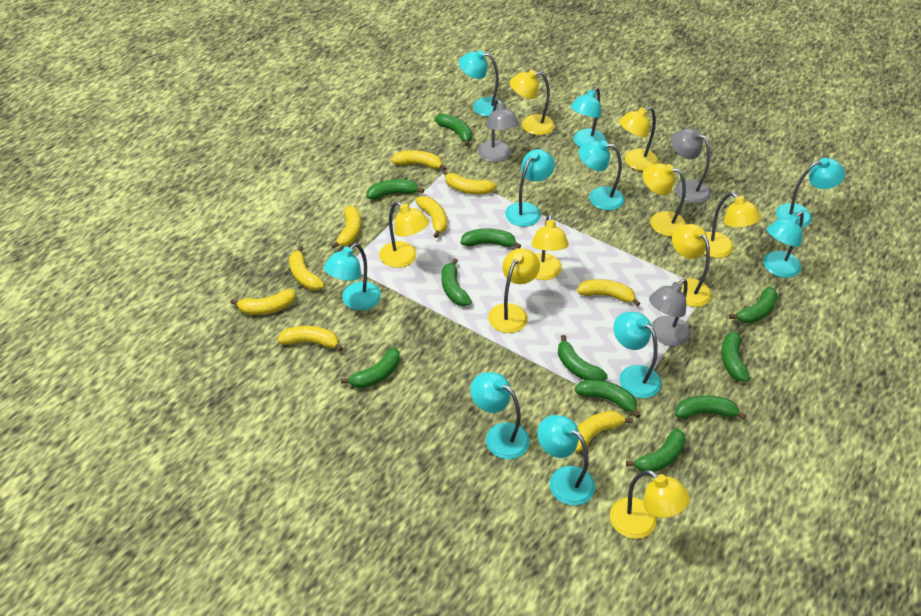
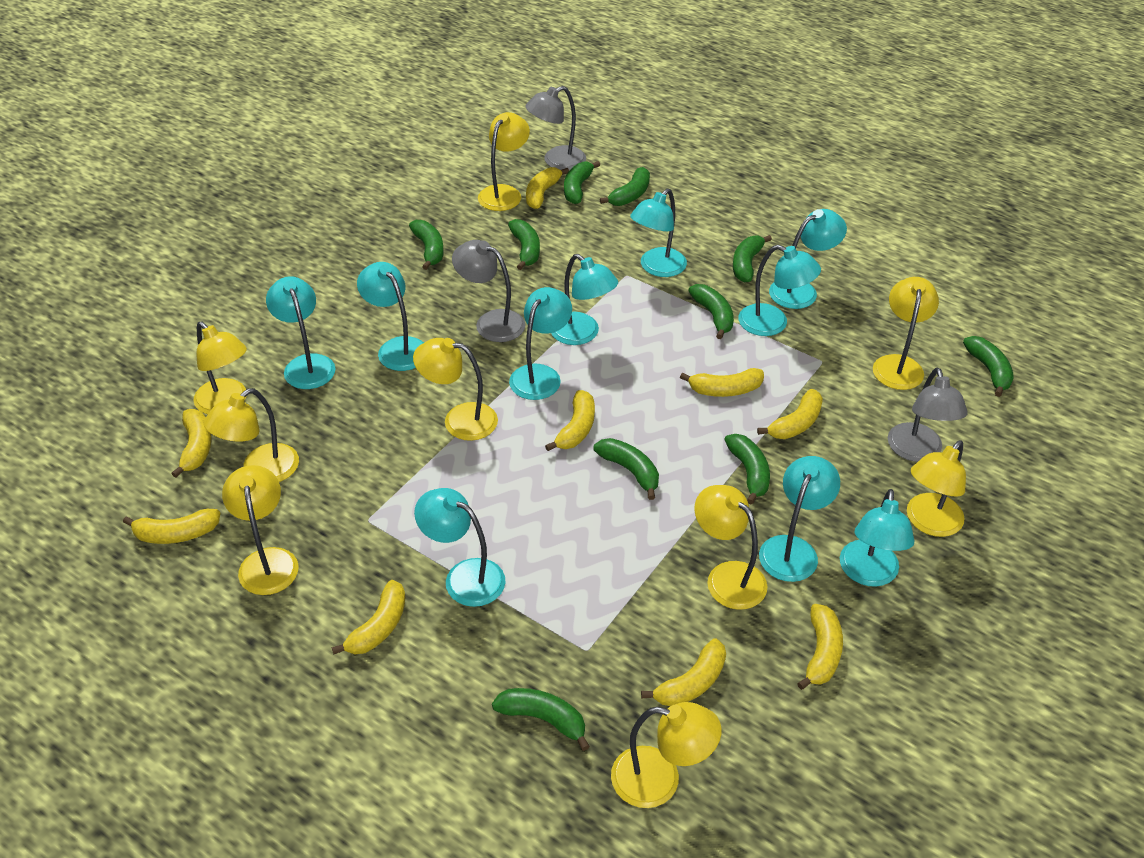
green banana: [341,347,400,389] [367,179,424,200] [435,114,472,146] [442,258,472,306] [461,228,521,249] [558,335,607,381] [575,379,641,418] [626,428,686,472] [675,395,747,420] [721,328,750,382] [729,287,778,324] = 11 -> [409,220,444,270] [492,688,590,751] [508,219,540,270] [564,161,600,204] [593,438,659,500] [600,167,650,206] [688,284,734,339] [724,434,770,505] [733,235,772,282] [963,336,1014,397] = 10

